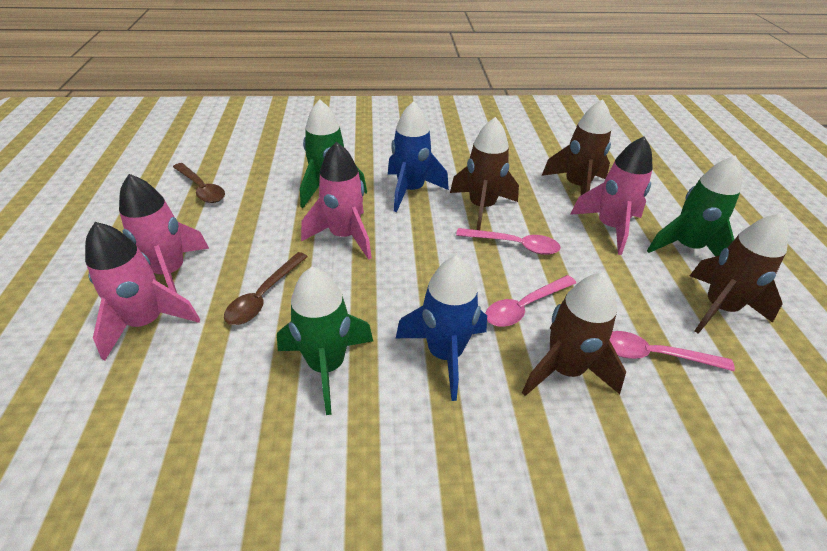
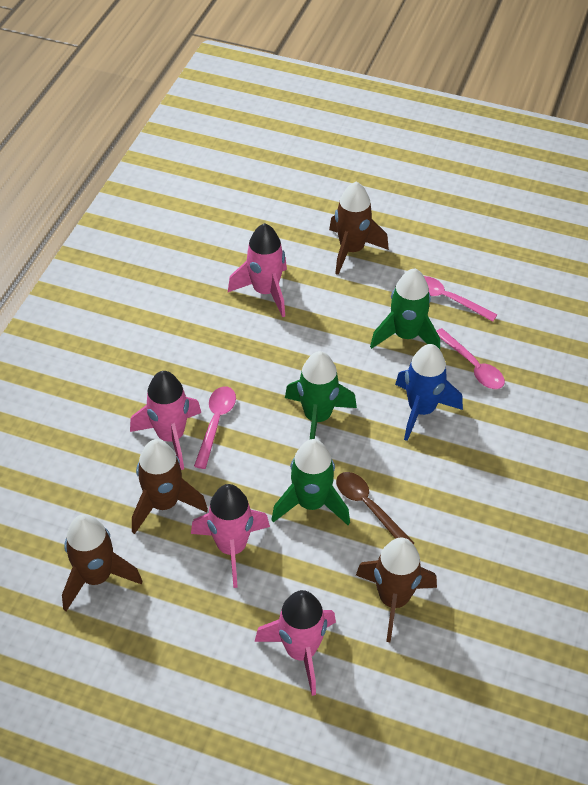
blue rocket: [388,101,449,212] [396,256,487,401] = 2 -> [395,344,463,441] = 1
brown spoon: [173,163,225,203] [224,252,308,325] = 2 -> [336,472,414,544] = 1

